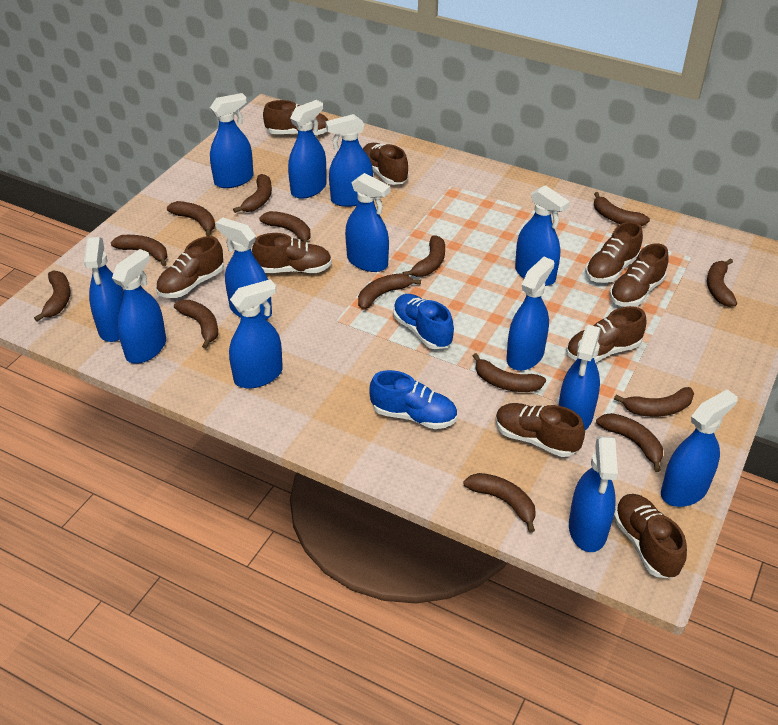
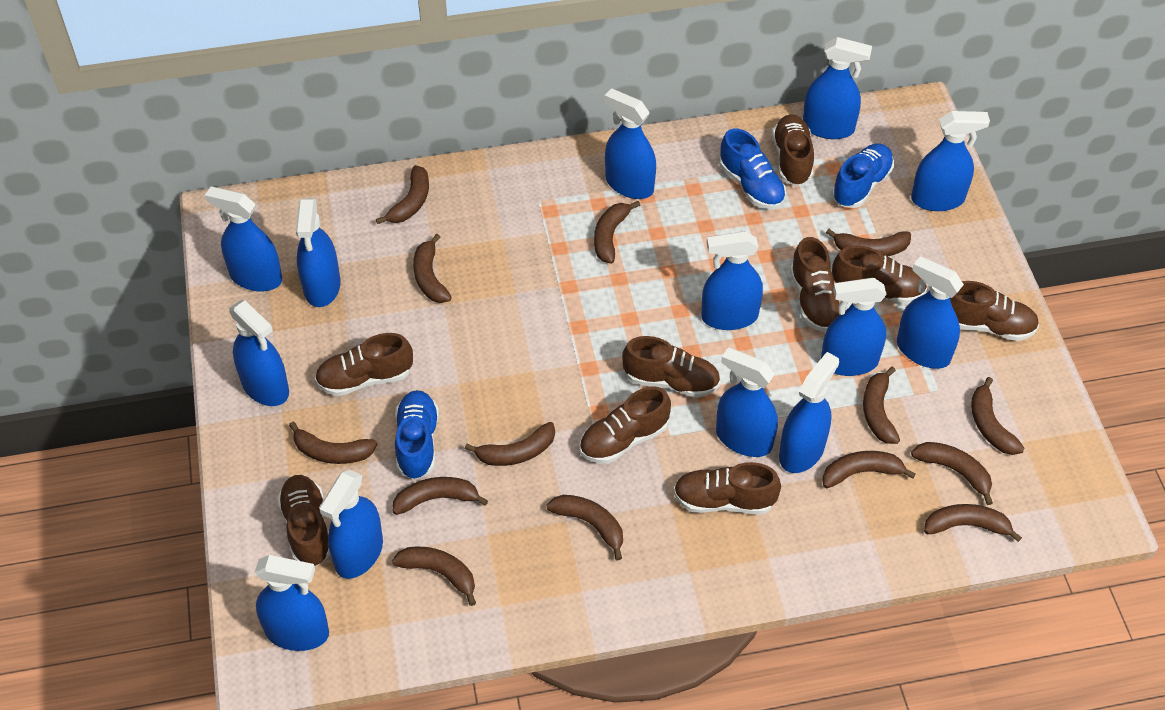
blue shoe: [369,370,457,429] [393,294,454,349] = 2 -> [395,390,439,480] [719,128,786,209] [832,143,894,208] = 3

